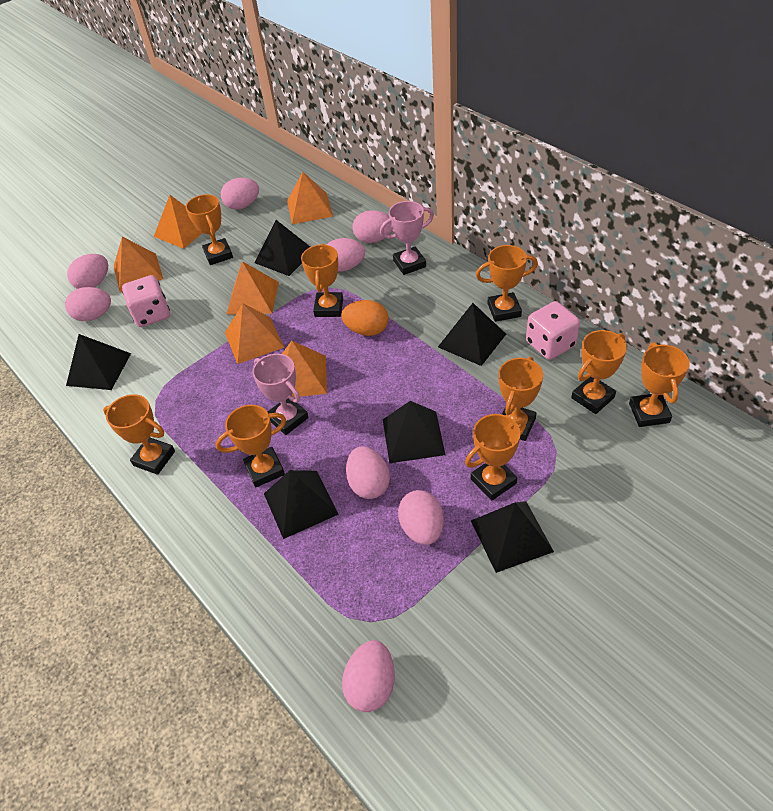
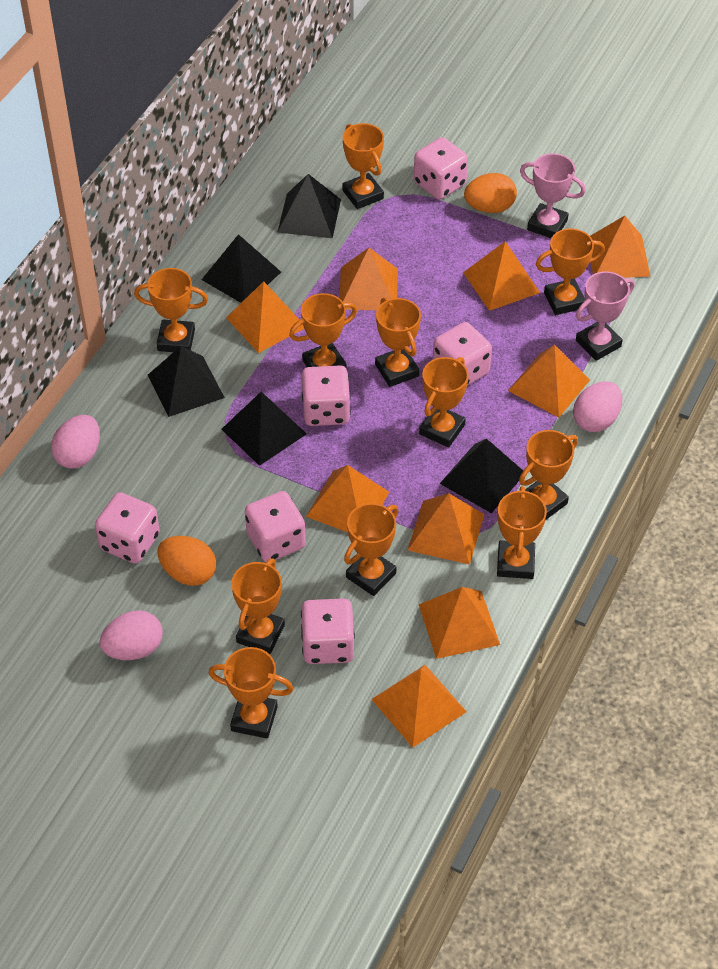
black pyramid: [66,334,131,390] [255,220,310,276] [264,470,339,539] [383,401,446,463] [438,303,506,366] [471,501,554,573] = 6 -> [148,346,225,417] [201,234,281,303] [221,392,307,466] [277,174,341,238] [440,439,523,513] = 5
orange egg: [341,300,388,336] = 1 -> [158,536,216,586] [464,173,517,213] = 2
orange pyramid: [114,237,163,292] [154,195,202,249] [225,304,285,364] [226,261,279,315] [282,341,327,397] [287,172,333,224] = 6 -> [226,281,304,353] [306,465,389,532] [340,248,398,310] [371,665,467,748] [408,493,484,565] [419,587,500,659] [463,241,540,311] [508,345,590,418] [590,216,651,278] = 9
orange trophy: [103,394,175,475] [186,194,233,265] [215,405,286,487] [301,244,343,317] [465,414,526,500] [476,245,538,322] [499,357,543,441] [571,330,627,414] [629,342,690,427] = 9 -> [134,268,208,352] [209,647,294,739] [231,558,285,654] [289,293,357,370] [342,123,384,209] [344,503,398,596] [375,297,421,387] [419,357,469,447] [497,486,547,579] [519,430,578,520] [536,228,605,315] = 11
pink dice: [122,275,170,327] [526,301,580,360] = 2 -> [95,492,160,564] [245,491,306,562] [301,599,355,664] [302,365,351,426] [414,137,468,200] [433,322,492,386] = 6
pink egg: [65,287,111,321] [67,254,108,289] [221,178,259,210] [327,238,365,272] [342,640,395,712] [346,446,390,499] [353,210,393,243] [398,490,444,545] = 8 -> [51,415,100,469] [100,610,163,660] [573,382,623,432] = 3

